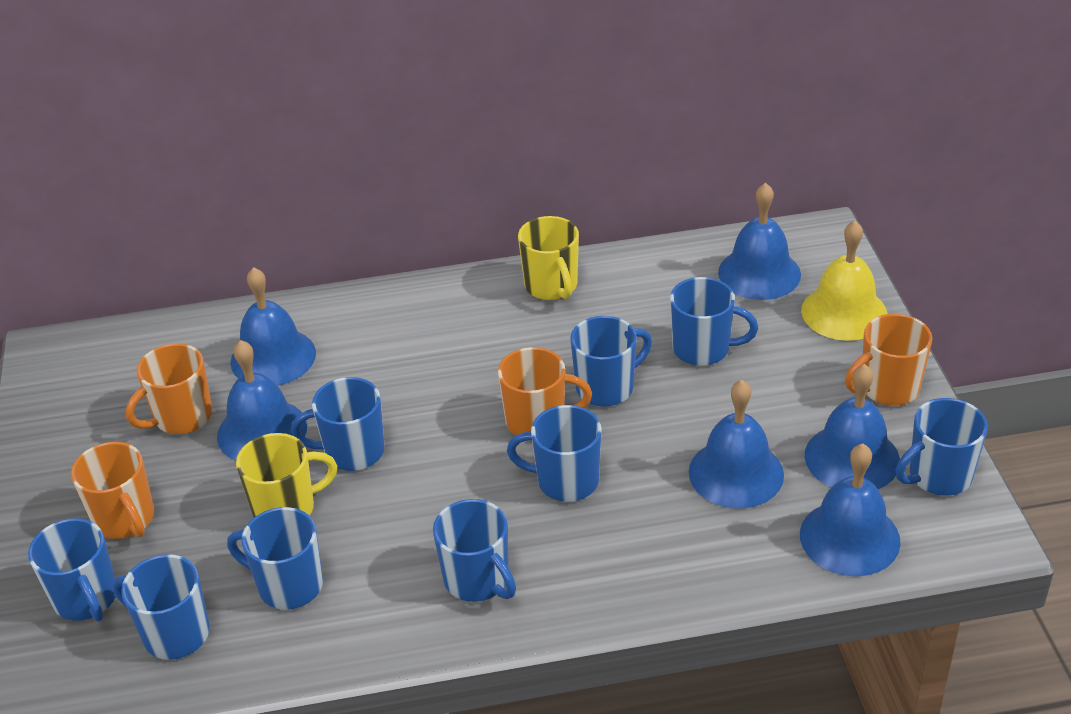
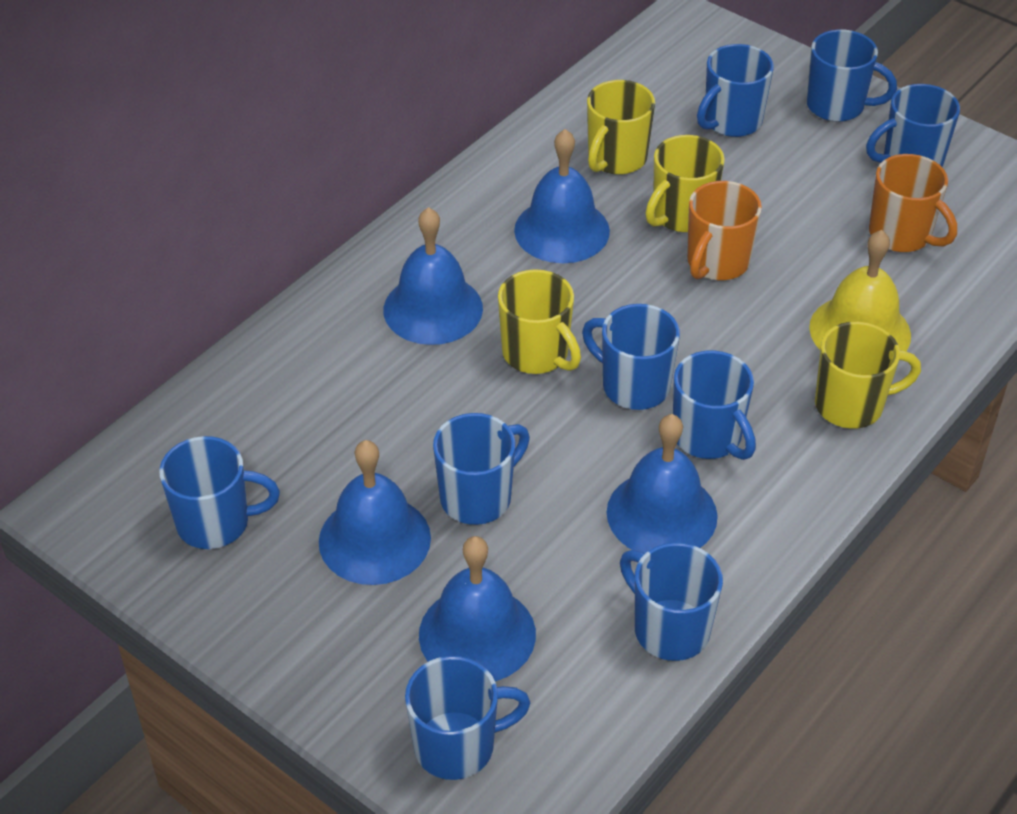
blue bell: [217,340,307,461] [230,267,316,386] [689,380,784,509] [718,183,801,300] [800,444,901,576] [805,364,900,489] = 6 -> [319,440,431,585] [383,207,483,345] [419,536,536,681] [514,129,610,263] [607,414,718,553] = 5
orange mug: [71,442,154,539] [126,344,212,434] [498,347,592,435] [845,314,932,406] = 4 -> [687,181,762,280] [869,154,957,252] = 2
yellow mug: [236,433,337,517] [518,216,579,300] = 2 -> [498,269,581,374] [587,80,655,175] [645,135,725,232] [815,322,921,429] = 4

